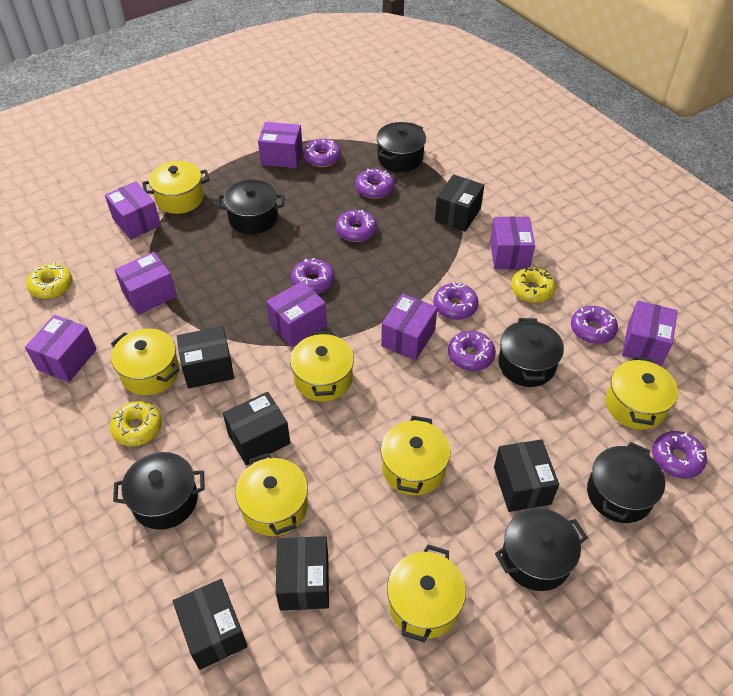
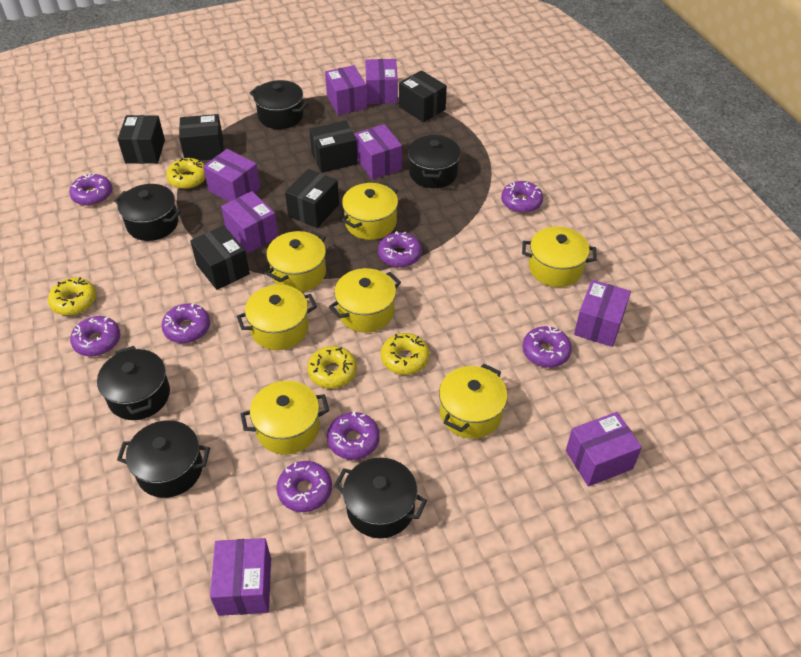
yellow donut: [26,263,72,299] [110,401,162,446] [511,267,556,303] = 3 -> [48,277,96,315] [166,157,206,189] [307,346,357,389] [381,333,430,375] = 4

